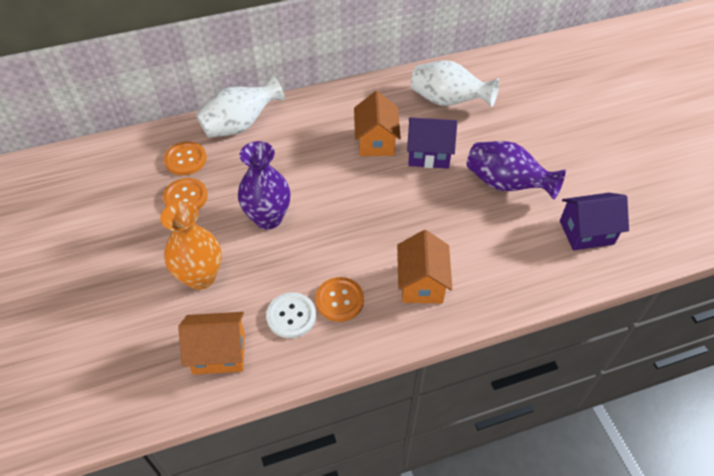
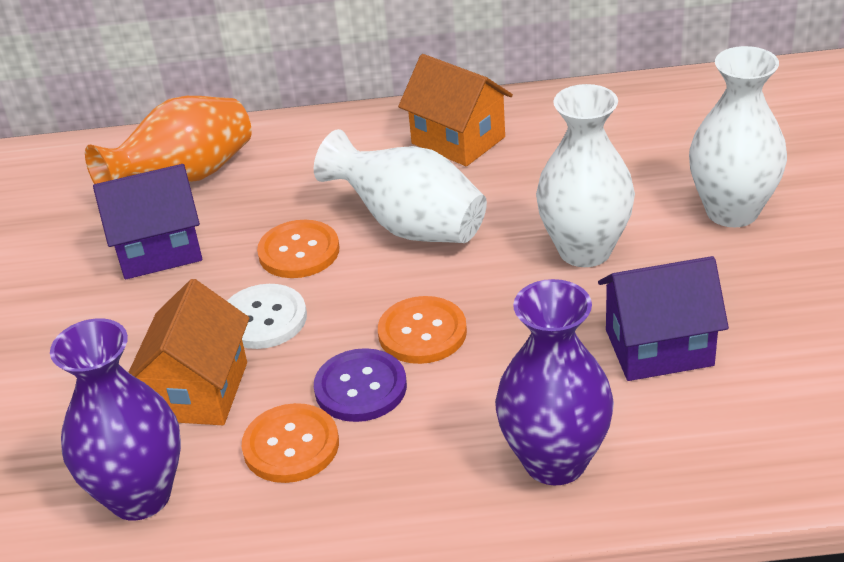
orange house: [178,312,245,375] [354,91,401,156] [397,230,453,303] = 3 -> [128,279,250,425] [398,54,513,166] = 2
purple button: none = 0 -> [314,348,407,422] = 1
white vase: [196,75,285,138] [411,60,499,107] = 2 -> [314,129,487,243] [536,84,635,267] [689,46,787,227] = 3

